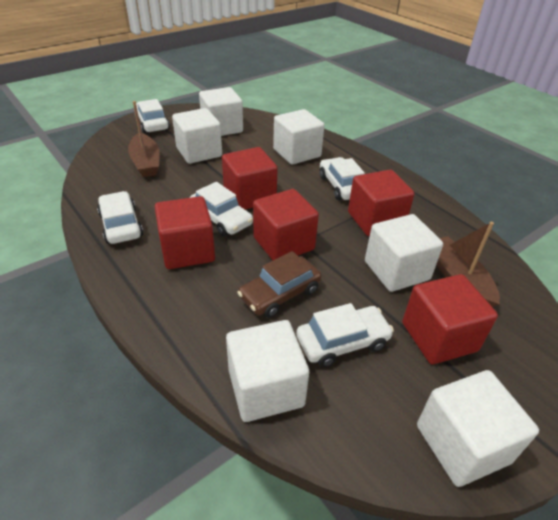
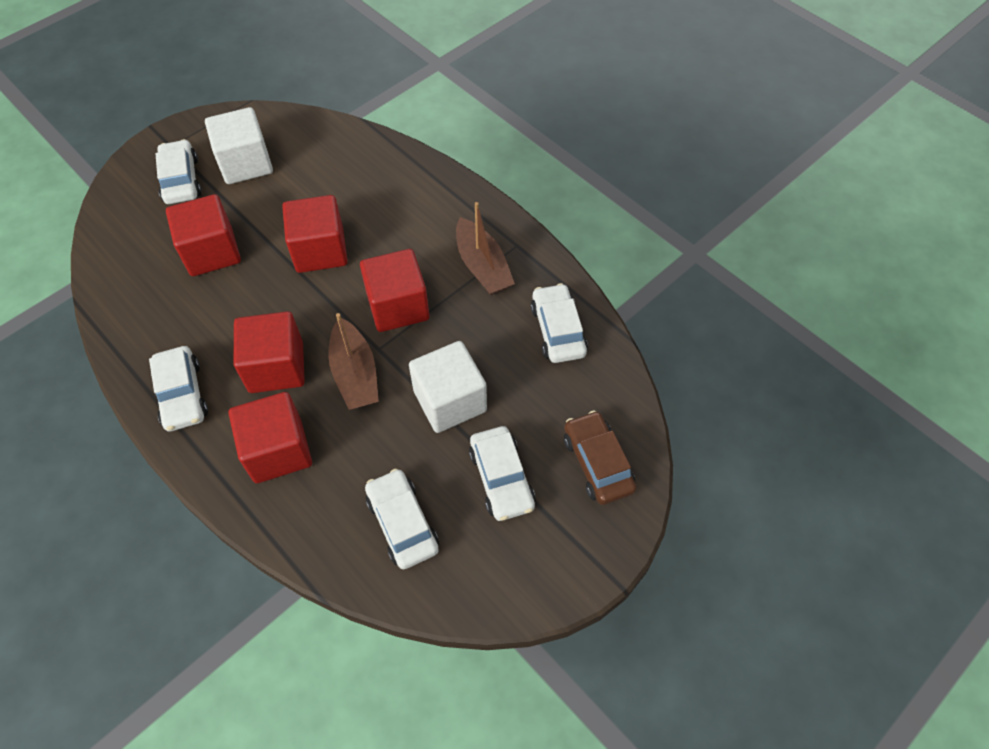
white cube: [172,108,222,164] [199,87,243,136] [226,320,309,422] [273,109,325,165] [365,214,443,292] [417,370,539,487] = 6 -> [205,107,273,184] [409,341,487,433] = 2

